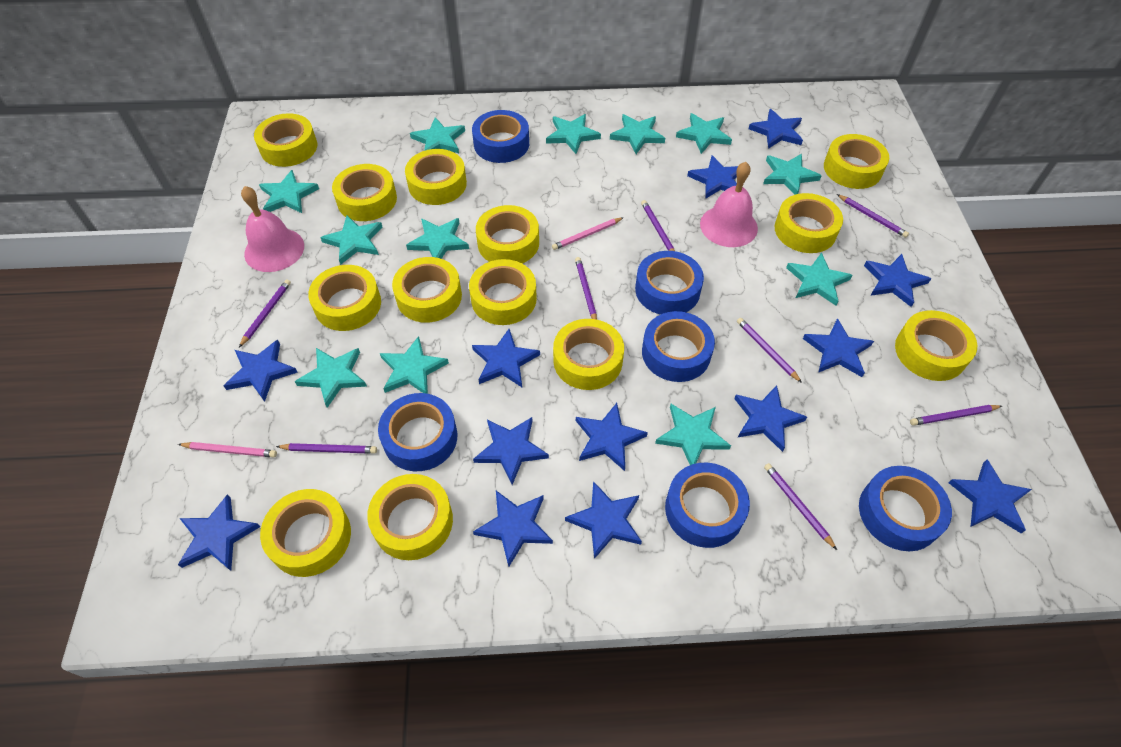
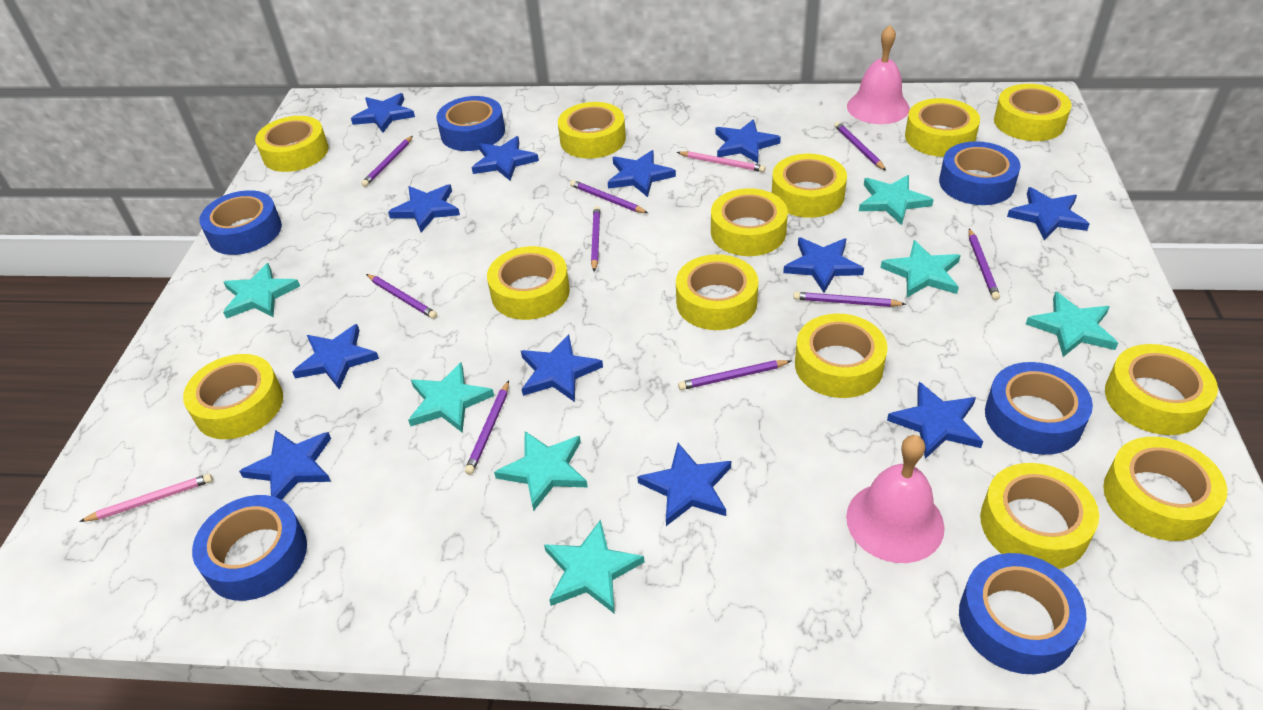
blue star: [178,494,260,571] [224,340,298,402] [472,329,540,387] [473,417,549,485] [473,491,553,567] [565,481,642,559] [576,403,648,471] [687,155,738,199] [734,385,807,452] [748,109,803,149] [803,318,874,377] [864,254,931,307] [949,460,1032,533] = 13 -> [239,430,331,500] [293,324,379,390] [351,93,415,133] [388,184,460,232] [472,136,539,180] [521,335,603,402] [608,150,676,197] [637,443,731,526] [716,119,781,163] [783,237,864,293] [887,382,983,459] [1007,187,1089,240] = 12
purple pencil: [239,279,291,347] [276,443,377,454] [575,257,597,320] [641,200,675,251] [737,318,802,383] [764,463,837,550] [837,194,909,238] [910,405,1002,426] = 8 -> [361,136,413,187] [366,274,437,319] [465,380,509,475] [570,180,648,213] [591,206,600,272] [678,360,791,390] [793,292,906,307] [834,122,886,171] [969,228,1000,300] = 9
turquoise star: [259,170,319,213] [294,348,367,408] [320,215,382,265] [380,336,449,394] [406,218,469,259] [410,117,465,153] [546,114,601,154] [610,114,665,154] [655,404,731,465] [676,113,732,154] [763,154,822,195] [786,252,853,305] = 12 -> [223,263,300,319] [408,363,494,433] [494,431,588,511] [544,519,644,614] [859,175,934,225] [880,240,961,297] [1026,292,1118,357] = 7

